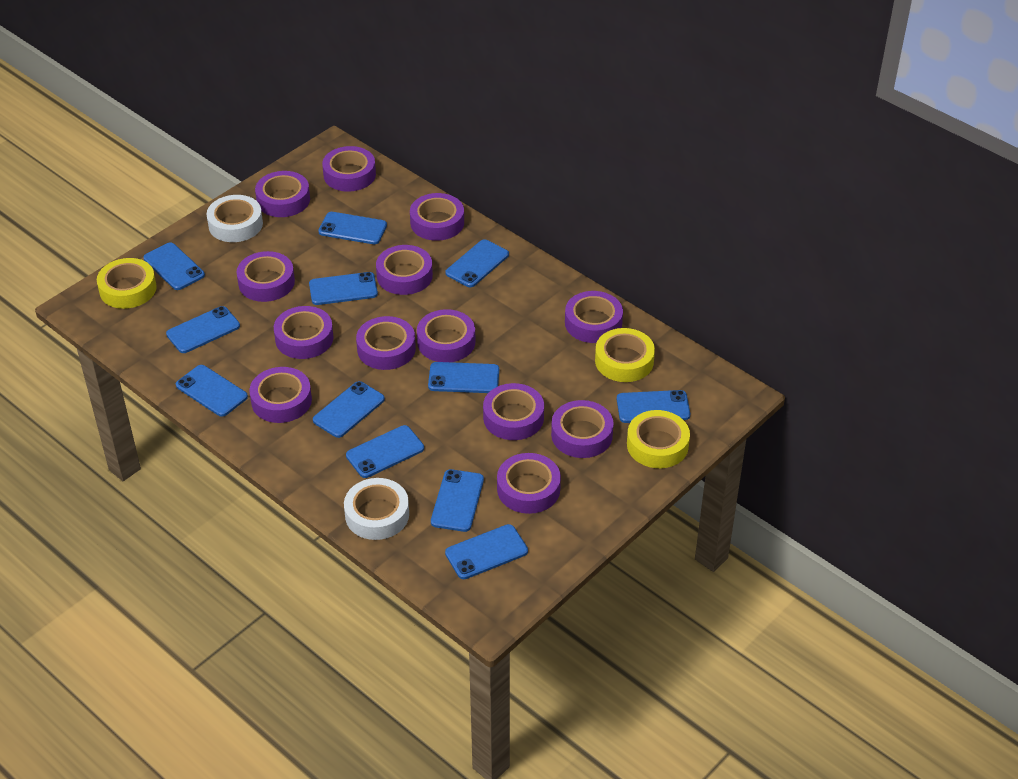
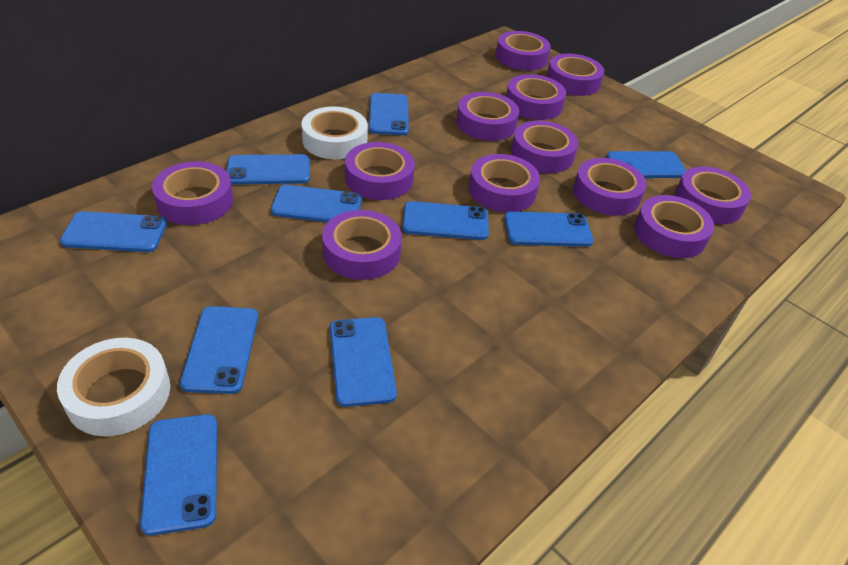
blue phone: [143,242,205,290] [166,306,240,353] [176,365,248,417] [309,272,378,305] [313,381,385,438] [318,212,387,244] [346,425,424,478] [428,362,499,393] [431,469,484,532] [445,239,509,287] [445,524,528,579] [617,390,690,423] = 12 -> [60,211,167,252] [140,414,217,536] [180,306,258,394] [226,154,310,185] [271,185,362,222] [330,317,397,407] [369,93,409,135] [402,201,489,240] [504,211,593,247] [606,151,686,178] = 10
purple tape: [236,251,295,302] [249,367,312,423] [255,171,310,217] [274,306,334,359] [322,146,376,192] [356,316,416,370] [376,245,433,295] [410,193,464,241] [417,309,476,362] [483,383,544,440] [497,453,561,514] [551,400,614,458] [565,291,623,343] = 13 -> [152,161,233,225] [322,210,402,280] [345,142,415,200] [456,92,519,141] [468,154,540,212] [496,31,551,71] [506,74,566,120] [511,121,578,173] [546,54,604,96] [573,158,647,216] [634,195,714,258] [675,166,751,224] = 12
yellow tape: [97,258,157,309] [595,328,655,382] [627,410,690,468] = 3 -> none = 0

